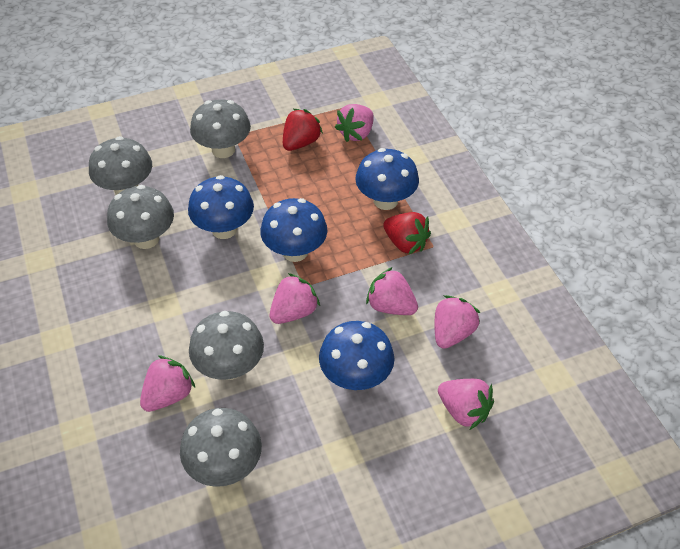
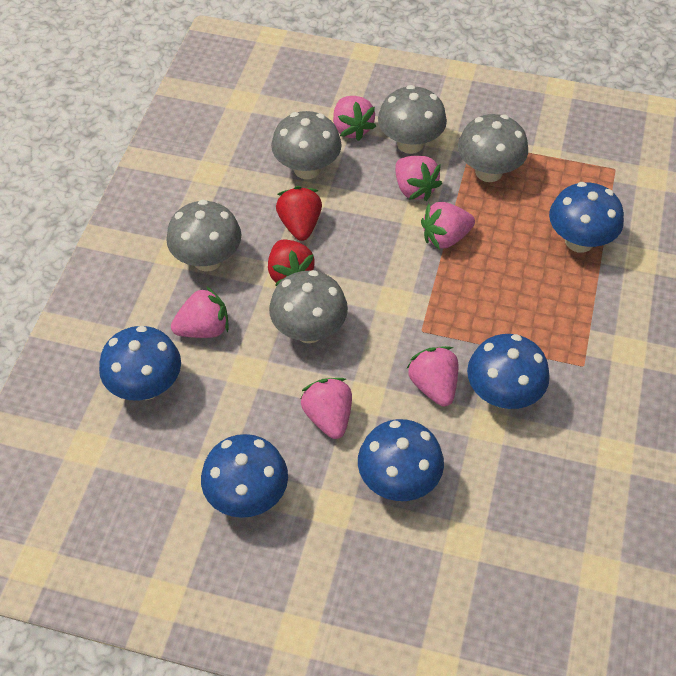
blue mushroom: [188,175,254,239] [260,198,327,262] [319,321,395,390] [355,148,419,210] = 4 -> [99,326,181,401] [201,434,288,518] [358,419,444,501] [467,334,550,409] [549,182,624,253] = 5

